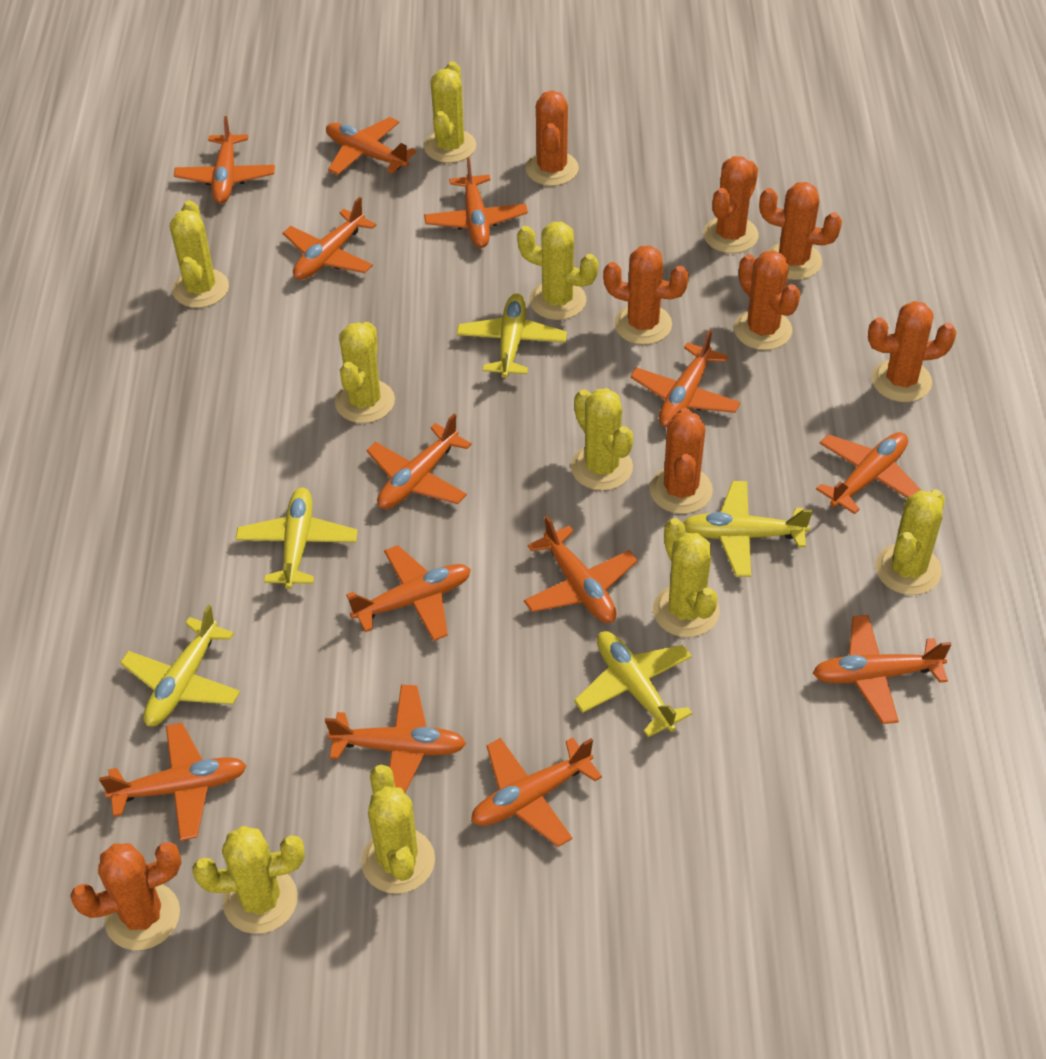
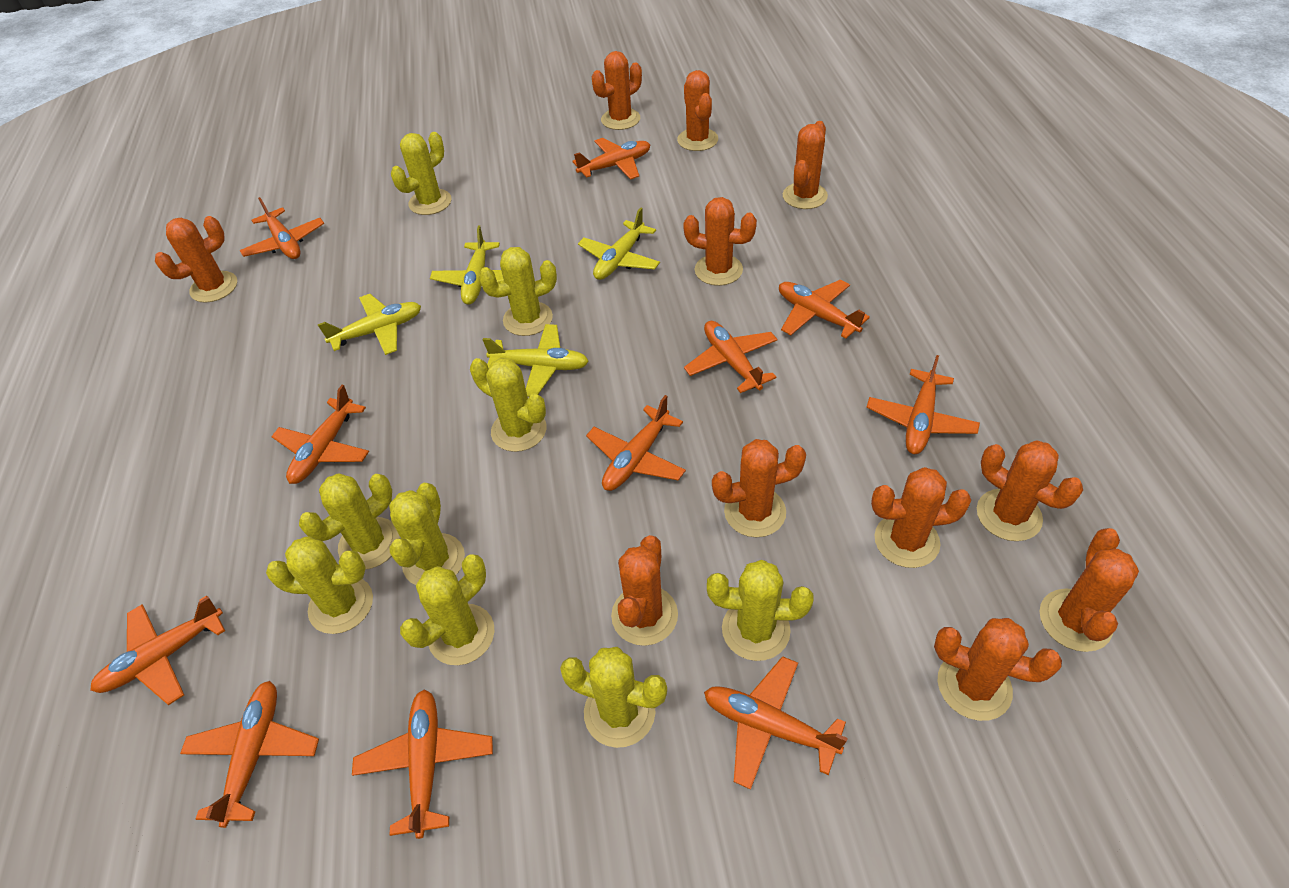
orange cactus: [70,842,182,950] [525,90,579,186] [603,245,689,345] [650,408,713,514] [703,156,759,253] [734,250,800,350] [759,182,842,280] [868,301,957,402] = 8 -> [155,216,237,303] [592,51,642,130] [611,535,678,646] [677,70,718,151] [683,197,757,286] [712,439,806,537] [783,121,828,209] [871,467,971,568] [934,618,1062,721] [977,441,1083,541] [1039,528,1139,652] = 11
orange plane: [99,723,247,841] [174,116,275,204] [282,197,376,280] [325,685,466,793] [326,117,417,175] [346,545,471,641] [366,414,472,509] [424,158,528,248] [471,737,602,847] [524,515,638,623] [630,329,741,427] [813,615,952,724] [816,432,922,514] = 13 -> [90,596,225,705] [180,681,319,828] [239,197,324,259] [271,385,369,484] [352,689,493,839] [573,138,650,180] [586,395,686,491] [684,321,778,393] [704,656,848,790] [779,280,870,339] [866,355,980,454] = 11
yellow plane: [120,605,240,726] [235,487,358,589] [456,293,567,378] [574,631,693,737] [683,481,813,577] = 5 -> [317,294,421,355] [430,225,504,305] [482,324,589,397] [578,208,660,280] = 4

